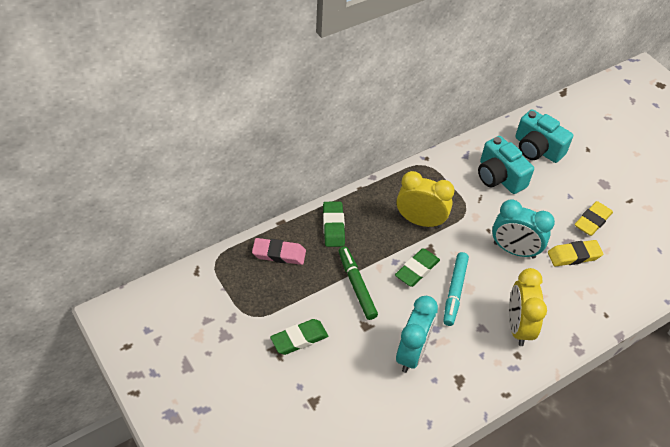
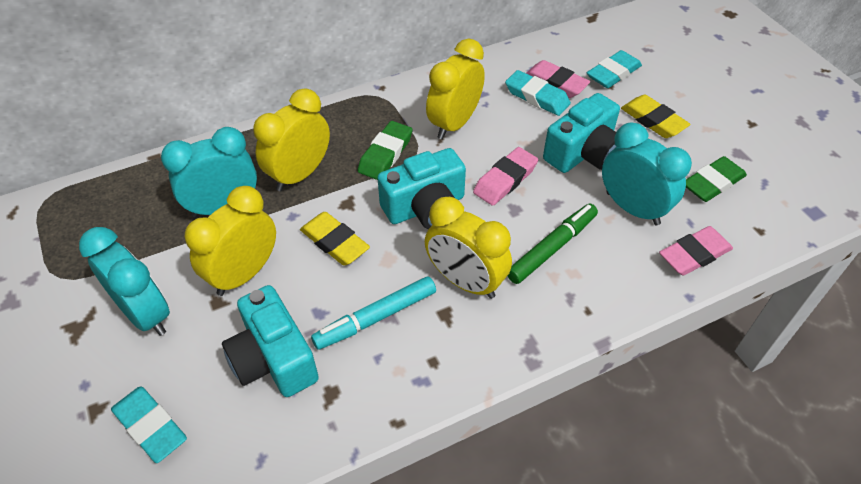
green eraser: [270,319,328,355] [323,202,345,247] [395,248,440,287] = 3 -> [358,121,413,180] [686,156,747,202] = 2
pink eraser: [252,238,306,265] = 1 -> [473,147,538,206] [526,60,590,98] [659,226,733,276] = 3
turquoise camera: [478,136,534,194] [515,109,573,163] = 2 -> [222,285,319,397] [377,148,466,229] [543,93,620,173] = 3
turquoise clock: [396,296,438,373] [492,199,555,259] = 2 -> [79,227,170,336] [161,127,257,218] [602,122,692,225] = 3
turquoise eraser: none = 0 -> [111,386,187,463] [505,70,571,116] [587,50,642,88] = 3
yellow clock: [396,171,455,228] [509,268,547,346] = 2 -> [185,186,276,296] [253,88,330,191] [425,197,512,299] [426,39,485,139] = 4

